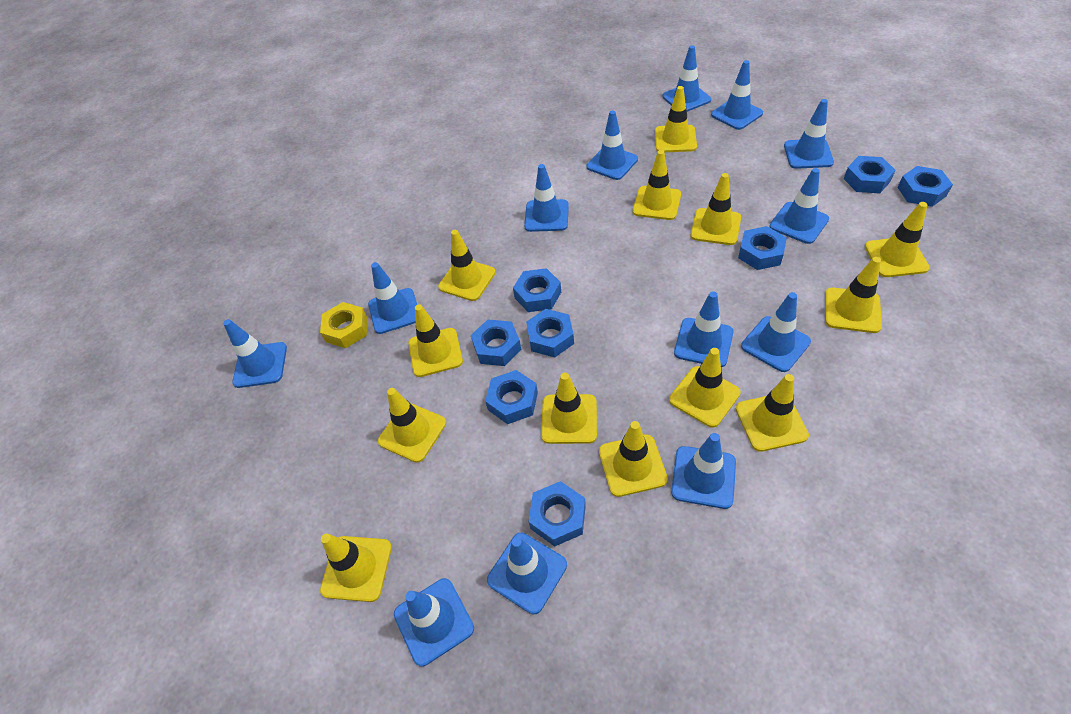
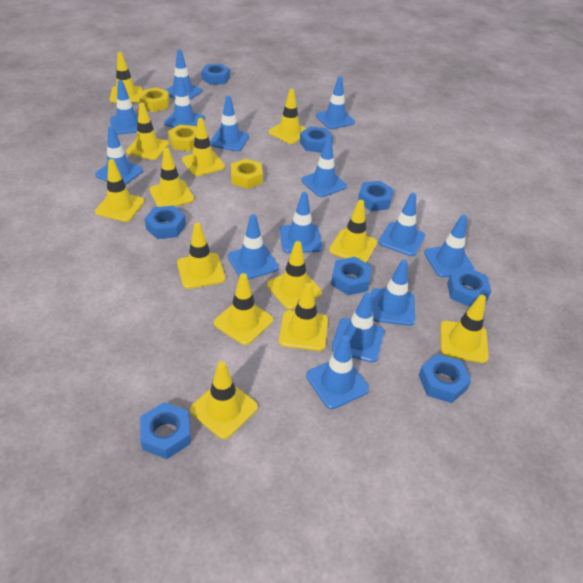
blue traffic cone: [223,319,287,388] [368,262,417,334] [394,578,474,667] [487,533,567,614] [524,164,569,232] [587,110,638,180] [662,45,711,112] [671,433,736,509] [674,292,734,367] [711,60,763,130] [741,292,811,372] [769,168,829,244] [784,99,834,169] = 13 -> [95,126,143,185] [110,80,138,135] [164,77,204,128] [166,50,202,100] [210,96,249,151] [228,214,279,280] [280,192,323,253] [301,138,347,197] [306,335,369,409] [316,77,355,129] [332,292,384,363] [371,260,415,326] [378,193,426,256] [424,215,475,277] = 14
yellow nut: [320,302,367,348] = 1 -> [140,87,170,112] [168,125,197,151] [231,159,263,189] = 3

